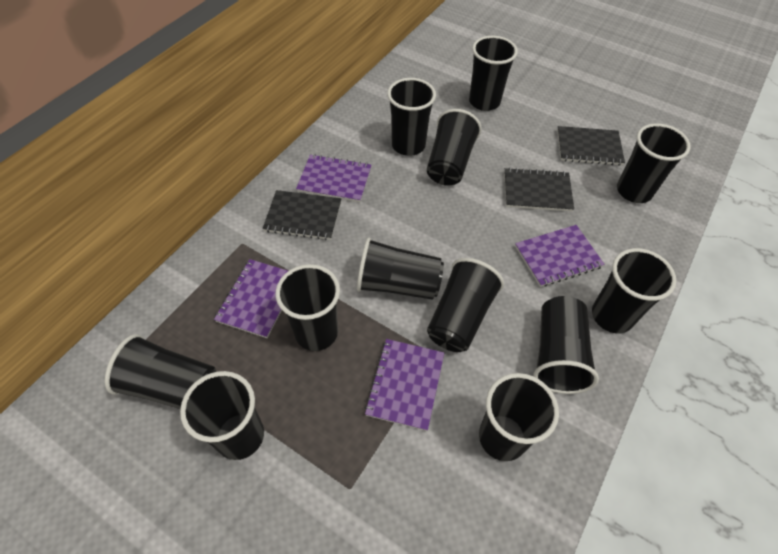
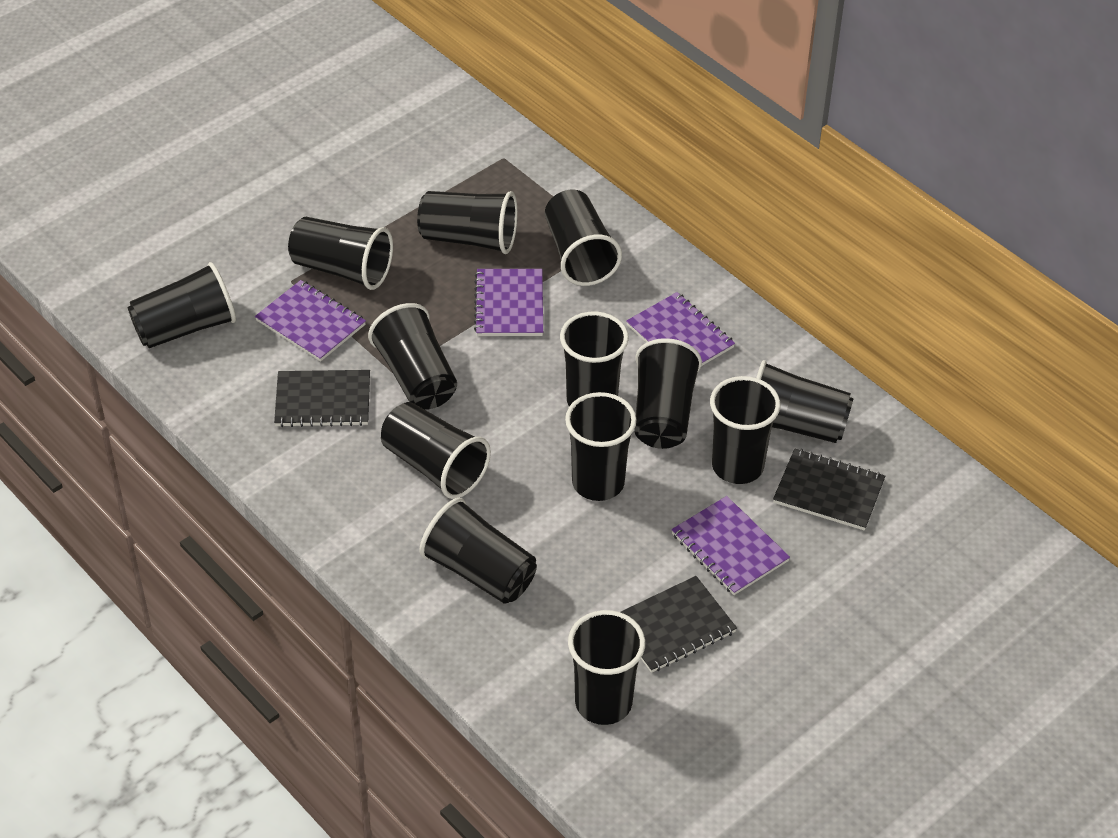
black cup: [105,334,216,409] [180,371,264,460] [276,264,340,351] [357,238,444,300] [387,78,436,156] [427,109,482,186] [427,258,504,352] [469,36,518,111] [479,373,559,461] [533,296,599,394] [592,248,676,333] [617,123,691,203] = 12 -> [128,262,236,348] [288,217,393,290] [368,303,457,410] [381,402,491,499] [417,191,517,254] [420,498,537,604] [545,190,622,286] [560,312,629,406] [565,392,637,501] [568,610,645,725] [634,338,702,449] [710,376,780,484] [756,360,853,443] = 13

